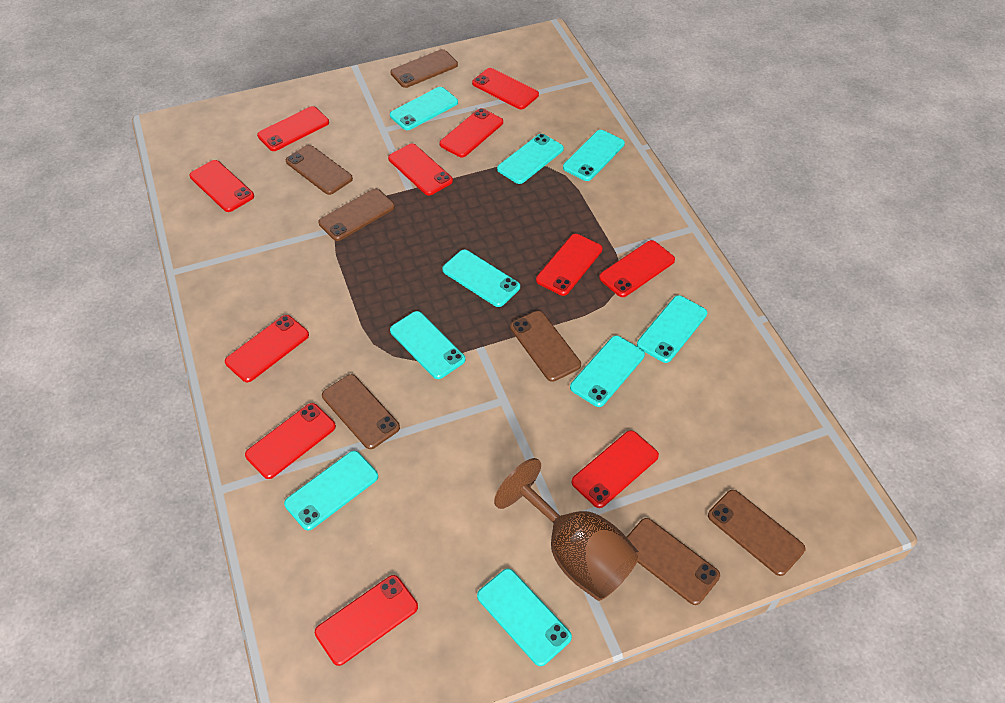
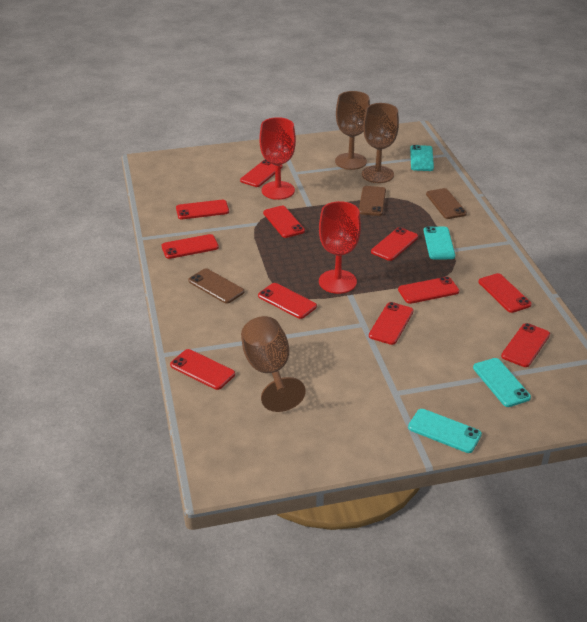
brown goblet: [494,458,640,601] = 1 -> [241,316,306,412] [335,91,370,170] [362,103,399,183] = 3
brown phone: [286,145,353,195] [318,189,395,241] [322,374,400,449] [391,49,458,88] [510,311,581,382] [627,518,720,605] [708,490,805,576] = 7 -> [188,269,244,304] [359,186,386,216] [426,188,467,219] = 3
red goblet: none = 0 -> [259,117,296,200] [319,201,361,294] = 2
turquoise phone: [284,451,378,530] [390,87,458,130] [390,311,465,379] [442,250,520,307] [477,568,572,666] [497,134,564,184] [563,130,625,181] [570,336,645,407] [637,295,707,363] = 9 -> [408,409,482,453] [410,145,434,171] [424,226,455,260] [473,358,531,407] = 4

